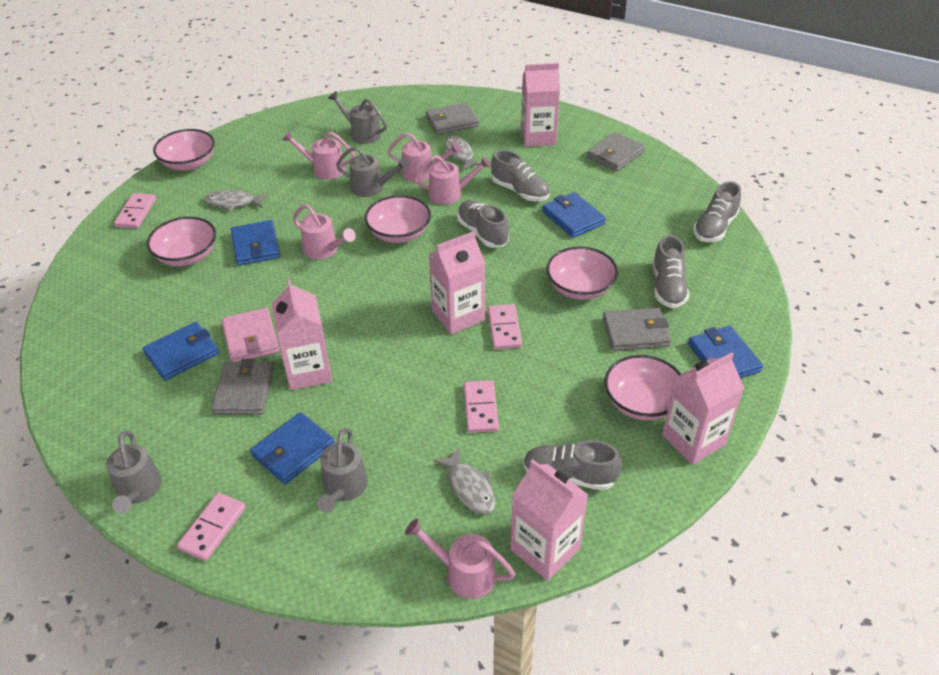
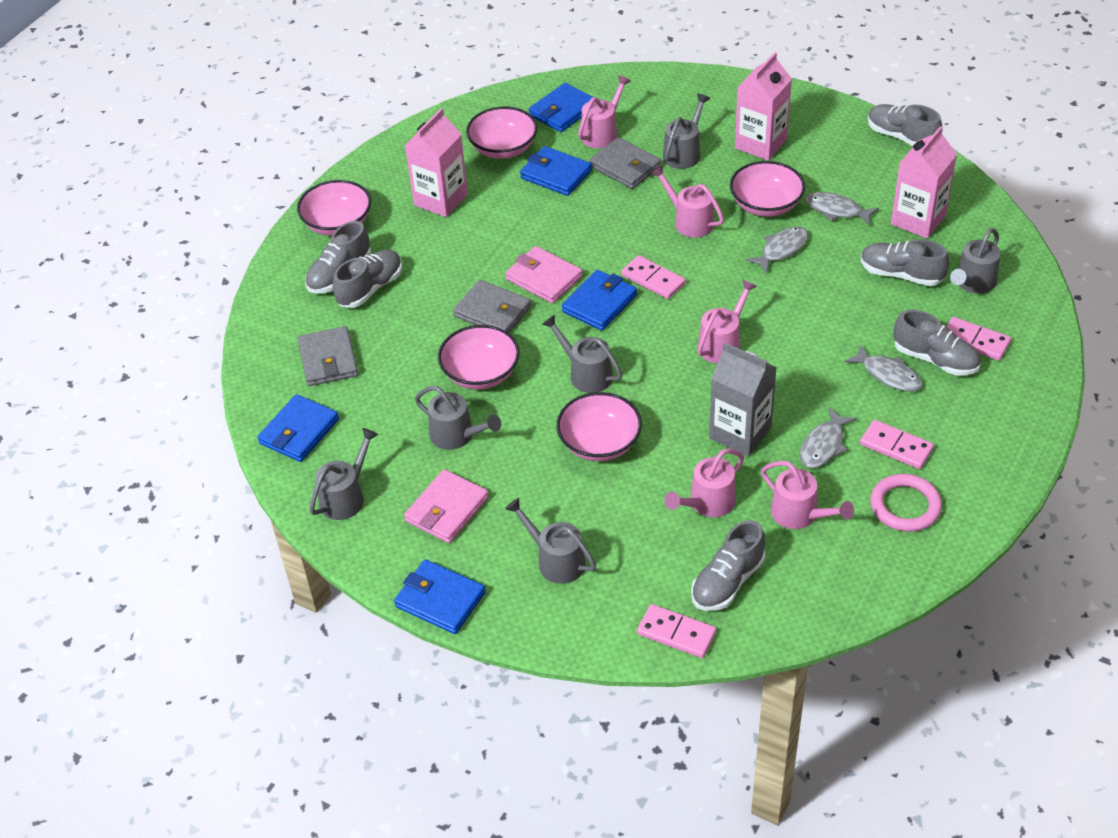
grey carton: none = 0 -> [709,343,777,457] = 1
grey fish: [205,190,267,211] [433,447,496,514] [444,136,481,170] = 3 -> [746,226,809,273] [800,407,857,468] [805,192,879,226] [844,345,923,392] = 4
grey shoe: [457,200,509,248] [491,150,550,201] [523,440,622,490] [653,235,689,308] [693,181,741,242] = 5 -> [305,221,371,294] [332,250,402,308] [691,520,765,611] [861,239,949,286] [868,104,943,146] [893,310,980,376] = 6
grey wallet: [211,359,274,415] [426,103,479,135] [587,132,645,171] [603,308,671,351] = 4 -> [297,326,358,386] [453,280,531,333] [589,137,661,189] = 3
grey watering can: [106,431,162,514] [317,428,368,513] [328,91,387,144] [336,146,409,197] = 4 -> [309,428,378,520] [415,386,501,450] [505,498,596,584] [542,315,622,393] [663,93,710,169] [950,228,1001,293] = 6
pink carton: [272,279,332,390] [429,231,485,334] [511,459,588,580] [521,63,560,147] [662,352,744,465] = 5 -> [405,108,468,217] [735,52,792,161] [891,126,957,239] = 3
pink ring: none = 0 -> [870,474,942,532] = 1
pink wallet: [222,308,279,362] = 1 -> [404,469,489,543] [505,246,583,303] = 2

